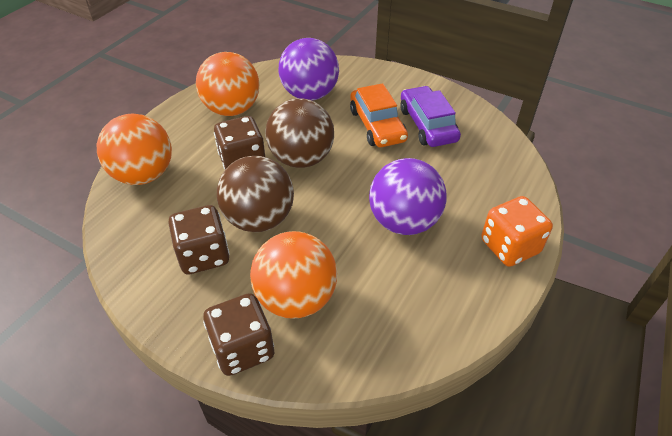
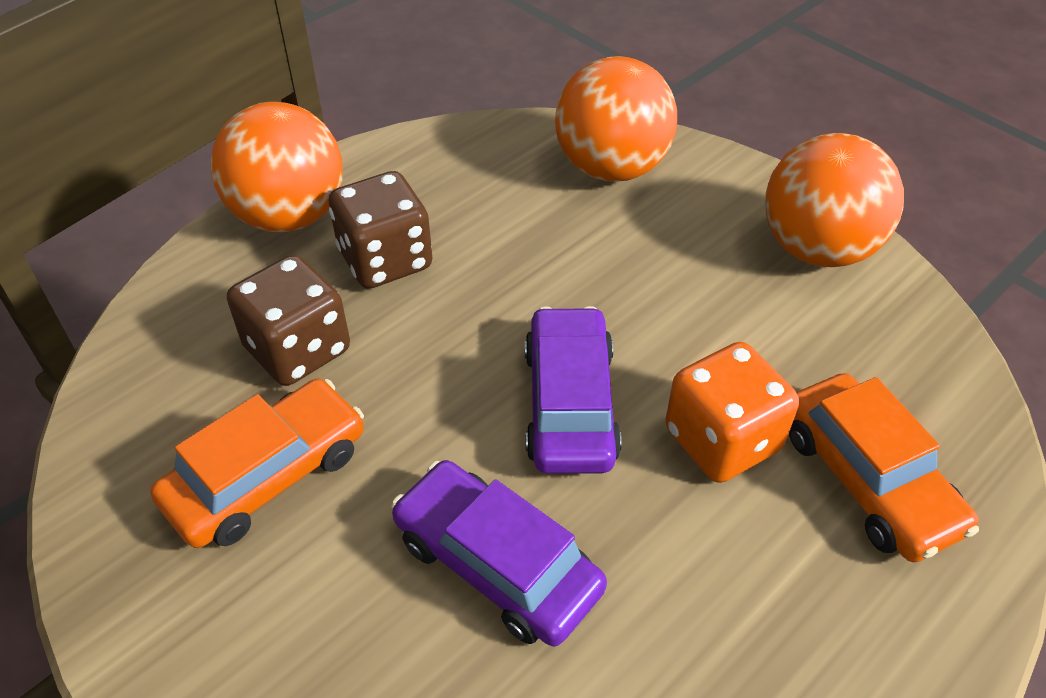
brown ball: [217,156,294,232] [266,98,334,168] = 2 -> none = 0
brown dice: [168,205,230,274] [203,293,274,376] [214,116,265,170] = 3 -> [227,255,350,386] [329,171,433,289] = 2
orange car: [350,83,408,147] = 1 -> [150,379,364,548] [789,373,979,562] = 2
purple ball: [278,38,339,100] [369,158,447,235] = 2 -> none = 0
purple car: [400,86,461,147] = 1 -> [391,460,607,646] [525,306,622,474] = 2

